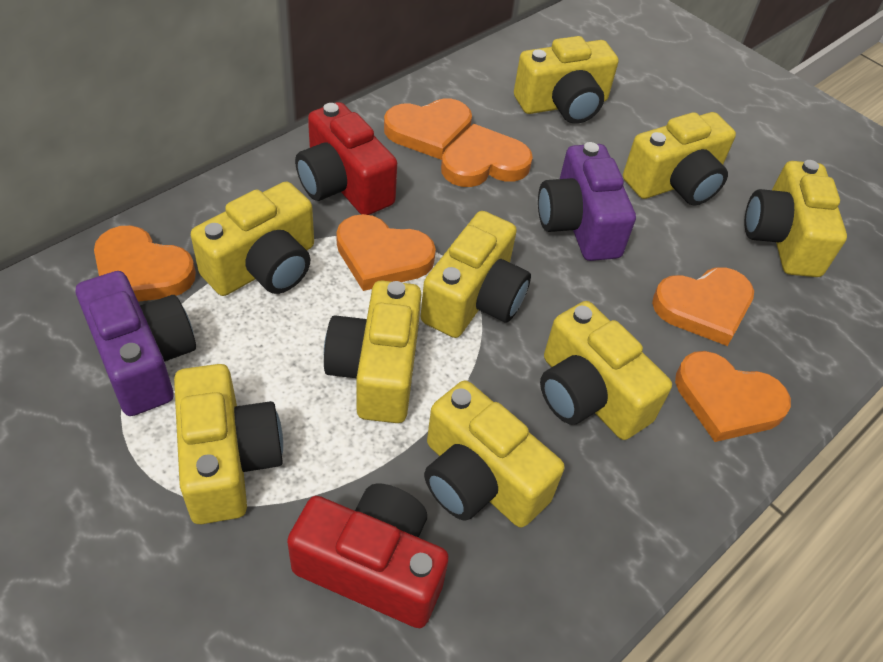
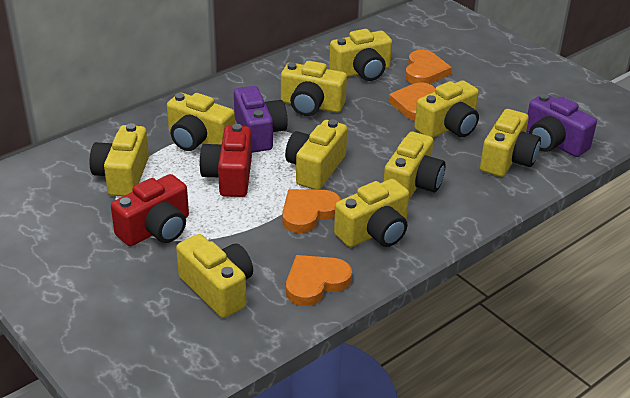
orange heart: [94,226,196,302] [336,214,436,291] [384,98,472,160] [441,124,533,187] [652,267,754,346] [675,351,791,442] = 6 -> [282,189,341,233] [286,255,352,306] [389,83,435,121] [405,50,452,84] = 4
yellow camera: [174,364,283,524] [191,182,314,296] [324,281,421,423] [421,211,531,338] [424,380,564,528] [514,36,618,124] [540,301,672,440] [623,112,736,205] [745,160,847,277] = 9 -> [89,123,149,196] [167,93,235,151] [176,234,253,318] [281,61,347,116] [285,119,347,190] [329,29,392,81] [334,179,409,247] [384,132,445,199] [414,80,479,138] [480,109,541,177] = 10

